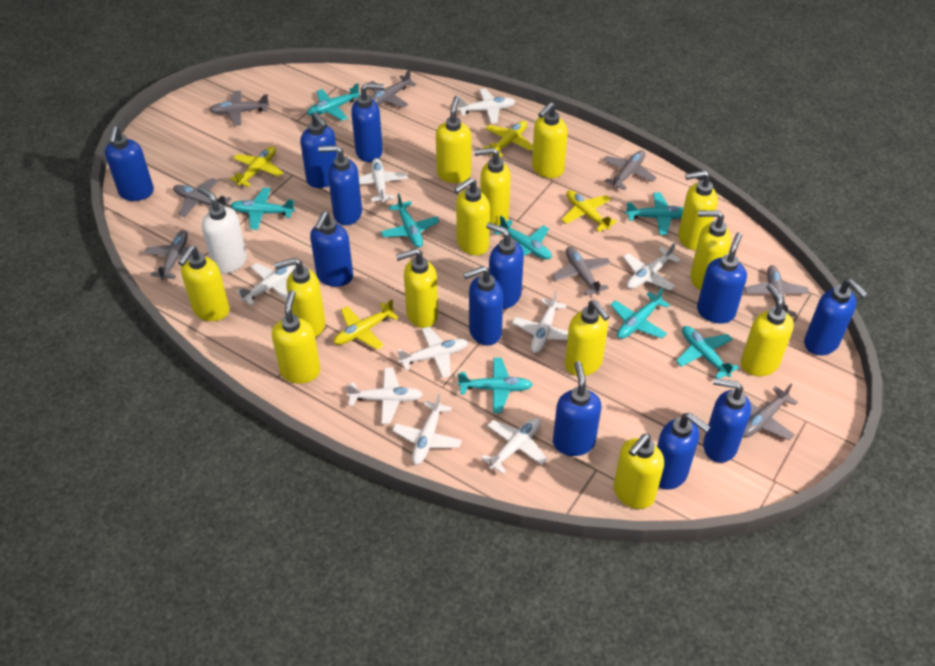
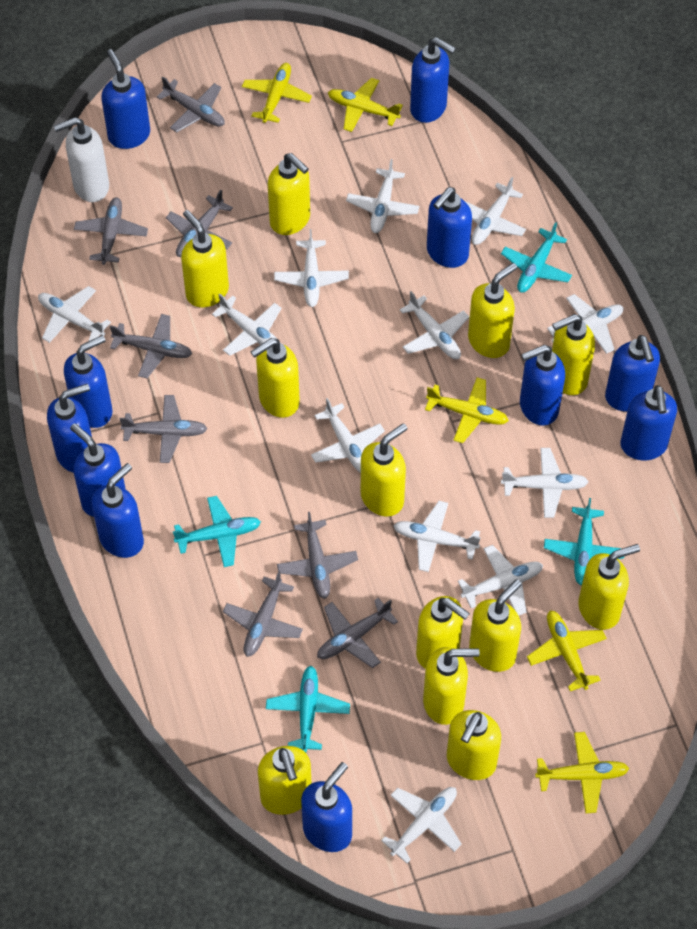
blue soap dispenser: [105,126,154,201] [300,112,338,188] [310,211,353,287] [318,145,362,225] [351,83,384,162] [463,266,503,346] [486,222,524,309] [553,361,601,456] [657,413,710,490] [697,232,747,324] [703,378,751,463] [804,279,868,355] = 12 -> [47,384,92,473] [64,335,112,428] [70,423,126,517] [91,463,144,558] [101,49,150,149] [301,762,352,852] [410,37,456,123] [427,187,472,268] [520,345,565,426] [605,335,660,411] [620,385,677,460] = 11
turquoise plane: [230,188,295,230] [307,83,360,121] [381,193,440,248] [458,358,533,413] [494,216,552,260] [610,288,670,339] [625,192,684,235] [676,326,739,379] = 8 -> [173,496,261,567] [266,666,350,753] [501,222,572,292] [544,498,624,585] = 4
white plane: [236,263,296,305] [346,368,423,424] [359,158,408,203] [392,393,462,465] [397,327,468,378] [457,88,516,124] [481,418,547,474] [512,291,568,353] [623,243,681,291] = 9 -> [38,286,111,343] [212,294,282,356] [274,229,349,307] [311,398,385,473] [346,159,419,233] [381,787,462,863] [393,501,481,572] [400,291,469,359] [458,545,543,616] [465,177,526,245] [501,448,589,518] [547,294,624,354] = 12
yellow plane: [230,146,283,187] [334,299,398,350] [483,121,533,157] [561,190,617,232] = 4 -> [242,63,312,123] [328,78,403,132] [425,377,509,443] [527,610,607,691] [535,732,630,813] = 5
yellow soap dispenser: [178,246,230,321] [272,290,320,384] [274,258,325,337] [396,248,438,328] [436,96,472,183] [454,178,490,255] [474,148,511,226] [532,102,568,178] [565,300,610,376] [613,434,664,509] [678,171,718,250] [690,210,731,290] [741,284,794,376] = 13 -> [181,210,229,308] [250,338,300,418] [258,746,312,815] [268,153,310,235] [361,423,407,517] [416,596,470,669] [423,647,480,725] [447,710,501,780] [468,263,517,358] [469,579,521,672] [552,314,595,395] [578,544,640,630] = 12

